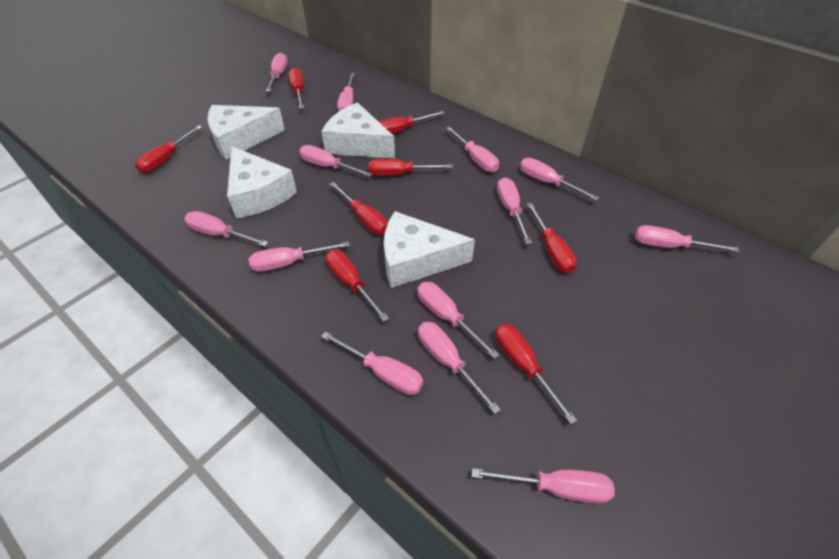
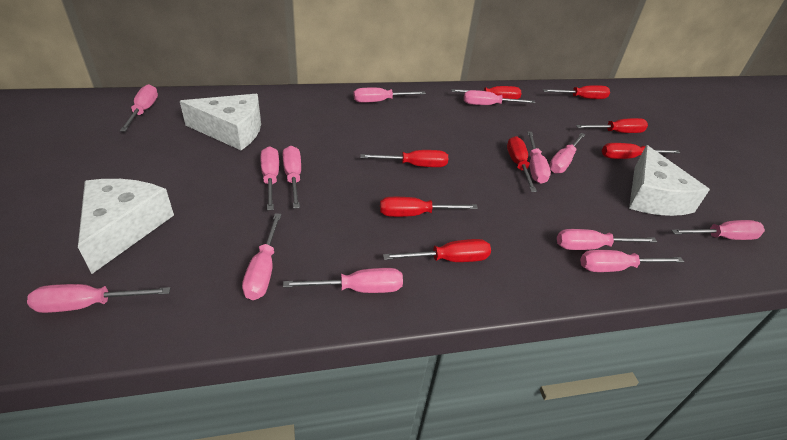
white cheese: [207,105,285,160] [227,146,297,218] [321,102,395,159] [384,211,475,288] = 4 -> [78,179,174,274] [180,94,261,150] [629,145,710,216] = 3

